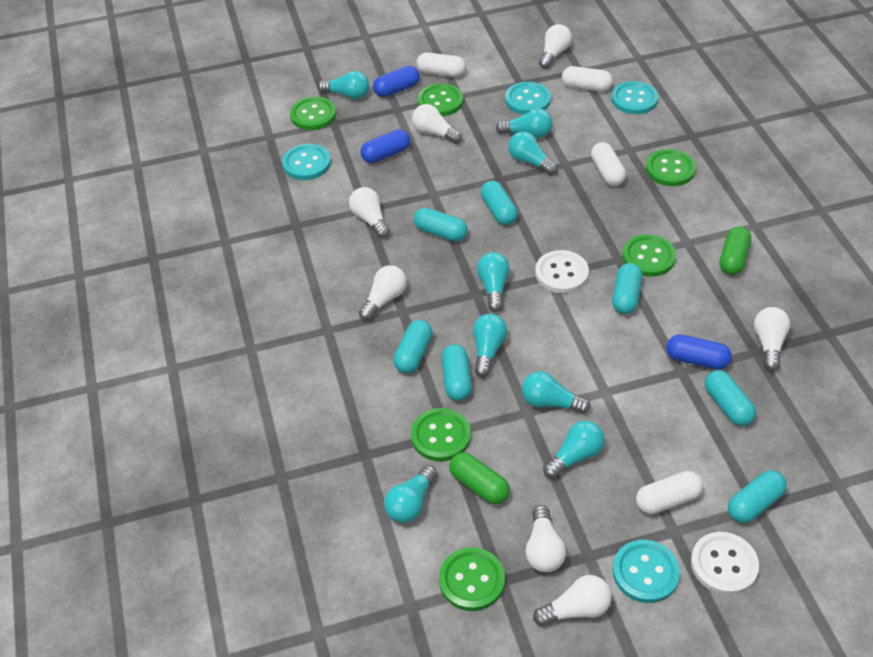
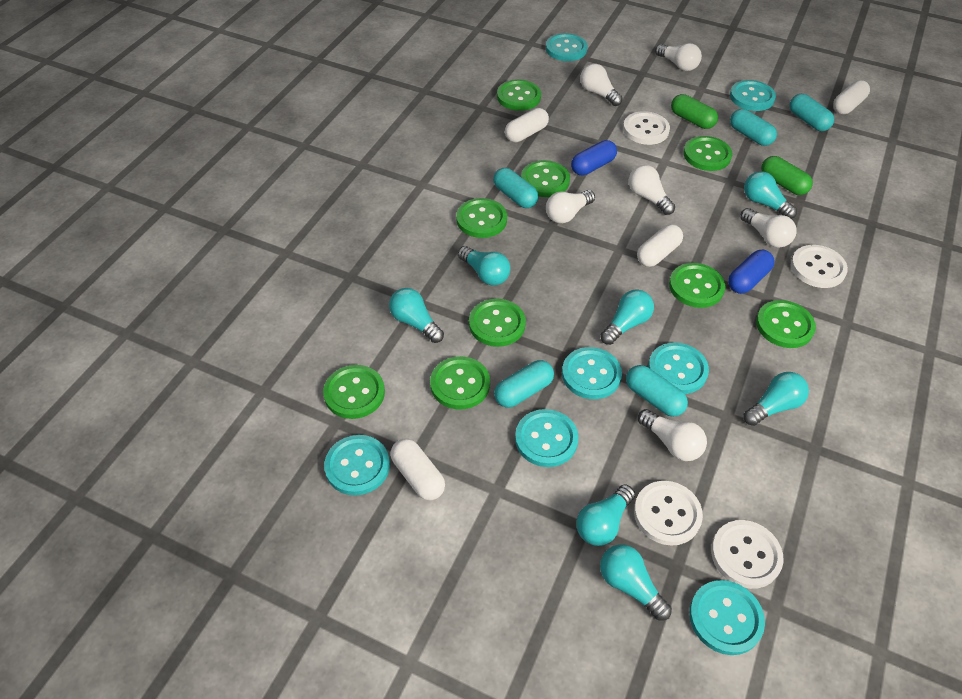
blue capsule: [361,129,410,163] [373,66,420,97] [666,335,732,370] = 3 -> [571,140,617,176] [728,250,775,294] = 2
green button: [290,96,336,130] [411,408,471,462] [418,83,463,116] [439,547,505,611] [622,234,676,277] [646,149,696,186] = 6 -> [323,365,385,419] [430,356,490,410] [456,198,507,238] [469,299,526,347] [497,79,541,111] [521,160,570,197] [669,263,726,308] [684,136,732,171] [756,300,816,348] = 9
turquoise button: [282,144,331,180] [505,82,551,115] [611,81,658,114] [613,540,680,603] = 4 -> [324,435,390,495] [515,409,579,467] [546,33,587,61] [562,347,622,399] [648,342,709,394] [689,580,765,655] [730,80,776,111] = 7
turquoise capsule: [393,320,432,373] [414,208,468,242] [441,344,472,401] [481,181,518,225] [612,263,642,314] [705,370,756,426] [728,470,787,523] = 7 -> [493,168,538,208] [494,360,554,408] [626,365,688,417] [730,109,777,146] [790,94,834,131] = 5
turquoise light bulb: [318,71,369,99] [384,465,437,523] [473,314,507,377] [477,252,510,312] [495,108,552,138] [508,131,558,175] [522,371,591,414] [543,420,605,479] = 8 -> [389,288,444,343] [458,246,511,286] [576,484,635,546] [600,289,654,345] [600,544,672,621] [744,171,797,219] [744,372,809,426] = 7
white button: [535,250,589,293] [691,532,759,595] = 2 -> [623,111,670,145] [634,481,703,546] [711,520,784,589] [791,245,848,288] = 4
white light bulb: [349,187,390,238] [359,265,407,321] [412,104,462,144] [525,505,566,572] [533,575,612,627] [539,24,572,69] [754,307,790,371] = 7 -> [546,190,595,223] [580,64,623,106] [629,165,675,215] [638,409,707,461] [655,43,702,71] [740,208,797,248] = 6

